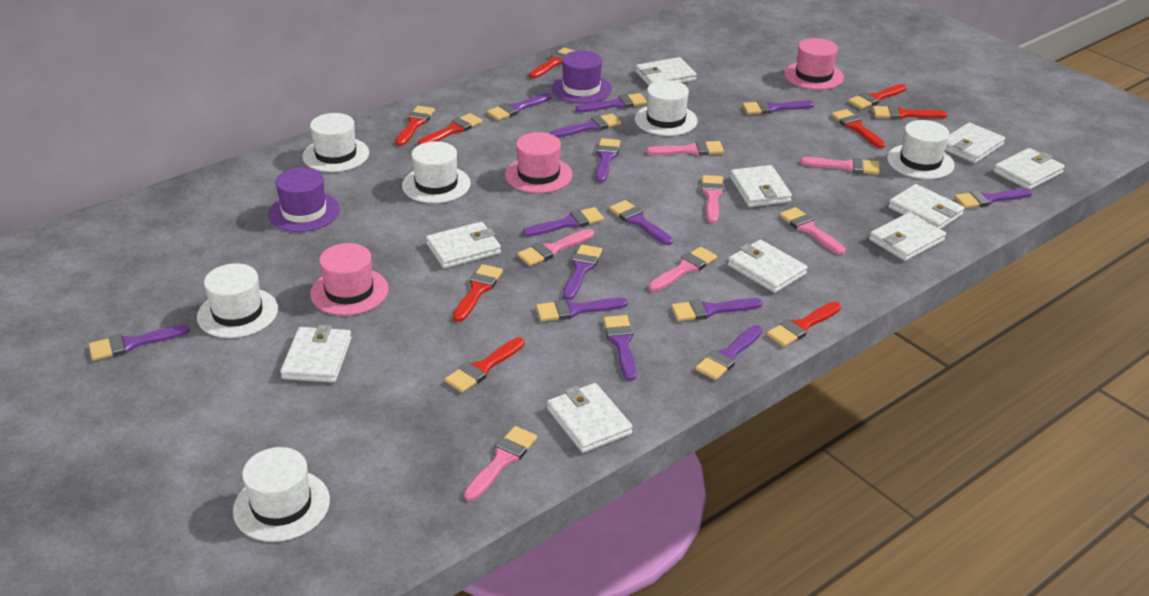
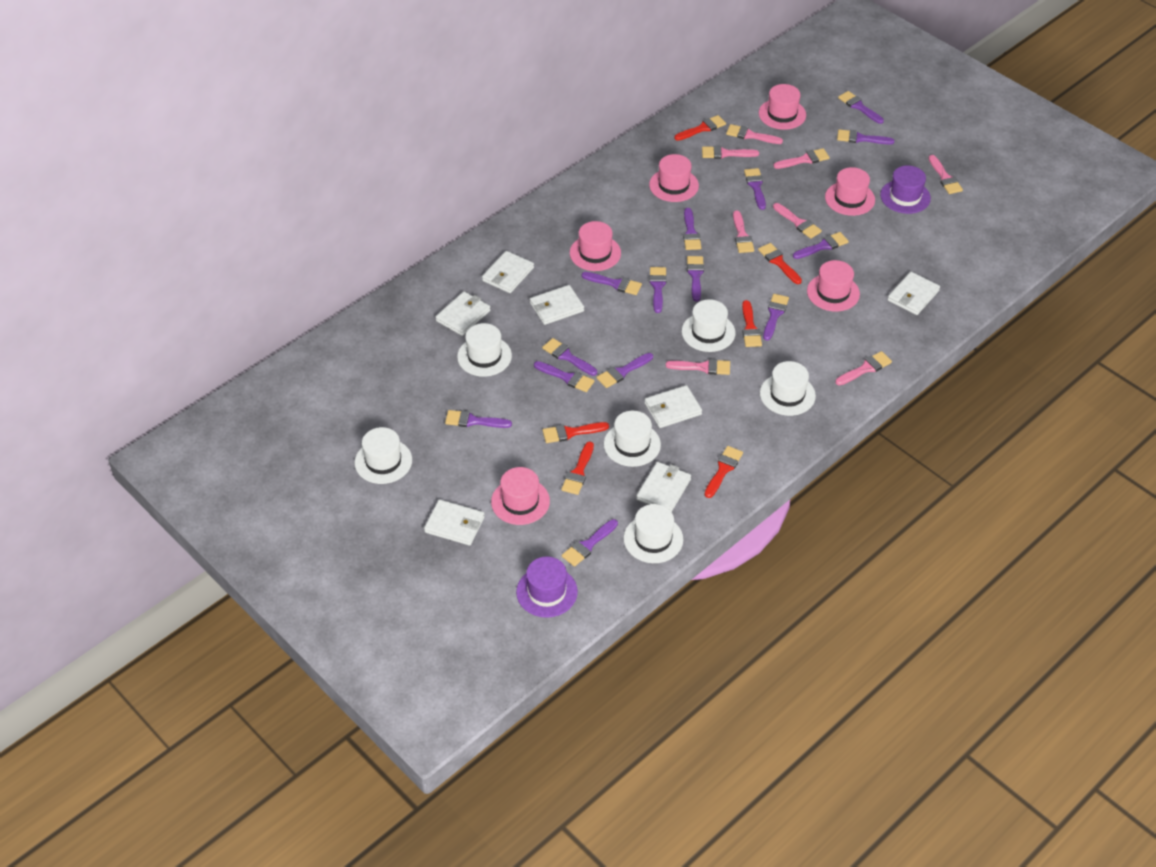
pink brush: [464,426,537,501] [517,229,594,266] [646,140,724,156] [648,247,717,292] [701,175,724,223] [779,207,845,255] [800,157,880,175] = 7 -> [666,359,730,375] [702,146,759,159] [726,124,783,144] [733,211,754,253] [773,148,830,169] [773,203,822,239] [836,351,892,385] [929,155,963,194] = 8
pink hat: [310,243,388,316] [505,132,573,193] [784,38,844,90] = 3 -> [491,467,550,525] [570,221,621,271] [649,154,699,202] [759,84,806,130] [807,260,860,311] [825,167,875,216] = 6
red brush: [396,106,435,146] [418,113,483,145] [445,337,525,393] [453,264,503,322] [529,47,574,78] [767,302,841,347] [831,109,885,148] [848,84,907,109] [872,105,947,119] = 9 -> [542,422,609,443] [561,441,594,495] [674,115,726,141] [705,446,743,498] [742,300,762,347] [758,243,802,284] = 6
white wallet: [280,325,352,383] [426,222,501,269] [547,383,633,453] [636,57,696,86] [728,239,808,293] [730,165,792,207] [869,212,946,261] [888,184,965,229] [945,123,1005,163] [993,148,1065,189] = 10 -> [424,499,485,546] [436,291,490,336] [482,251,534,293] [530,285,584,325] [636,462,691,512] [645,385,702,428] [888,272,940,315] = 7

